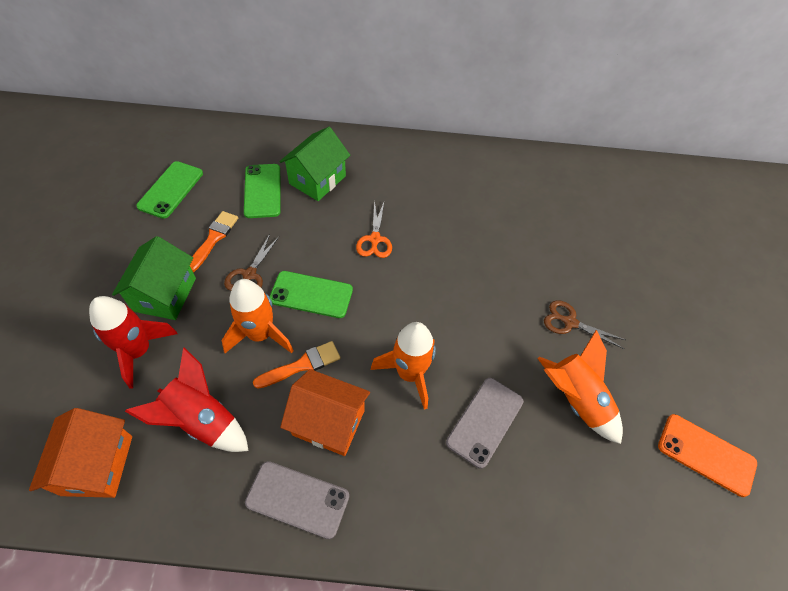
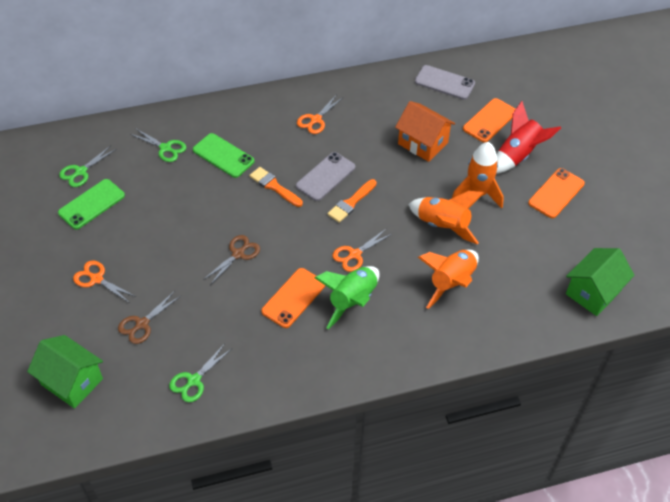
green phone: [136,161,203,219] [244,164,281,218] [270,271,353,318] = 3 -> [58,179,125,229] [193,133,255,178] = 2
green rocket: none = 0 -> [314,266,380,330] = 1
green scissors: none = 0 -> [59,146,117,187] [130,128,187,162] [169,345,231,402] = 3
orange house: [29,408,132,498] [280,369,370,456] = 2 -> [395,101,455,162] = 1
orange phone: [658,414,757,497] = 1 -> [261,268,325,328] [463,98,515,143] [528,168,585,218] = 3
orange scissors: [356,200,392,258] = 1 -> [73,260,136,303] [297,94,342,134] [332,229,392,272] = 3
red rocket: [89,296,177,389] [125,347,249,452] = 2 -> [496,101,561,173] = 1

